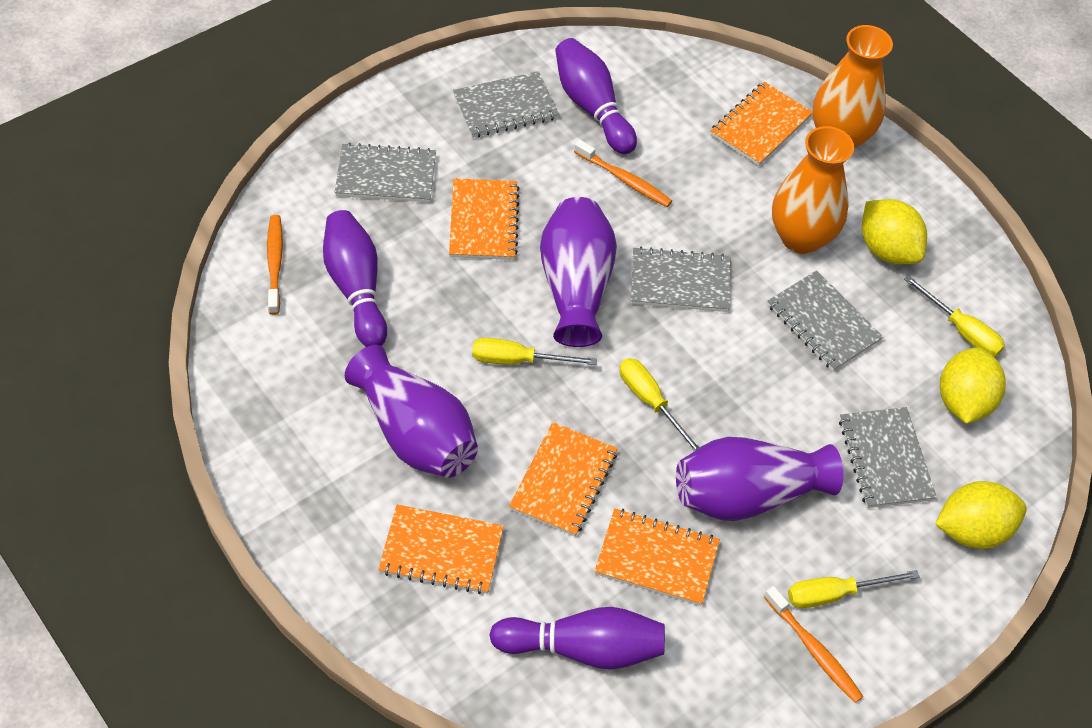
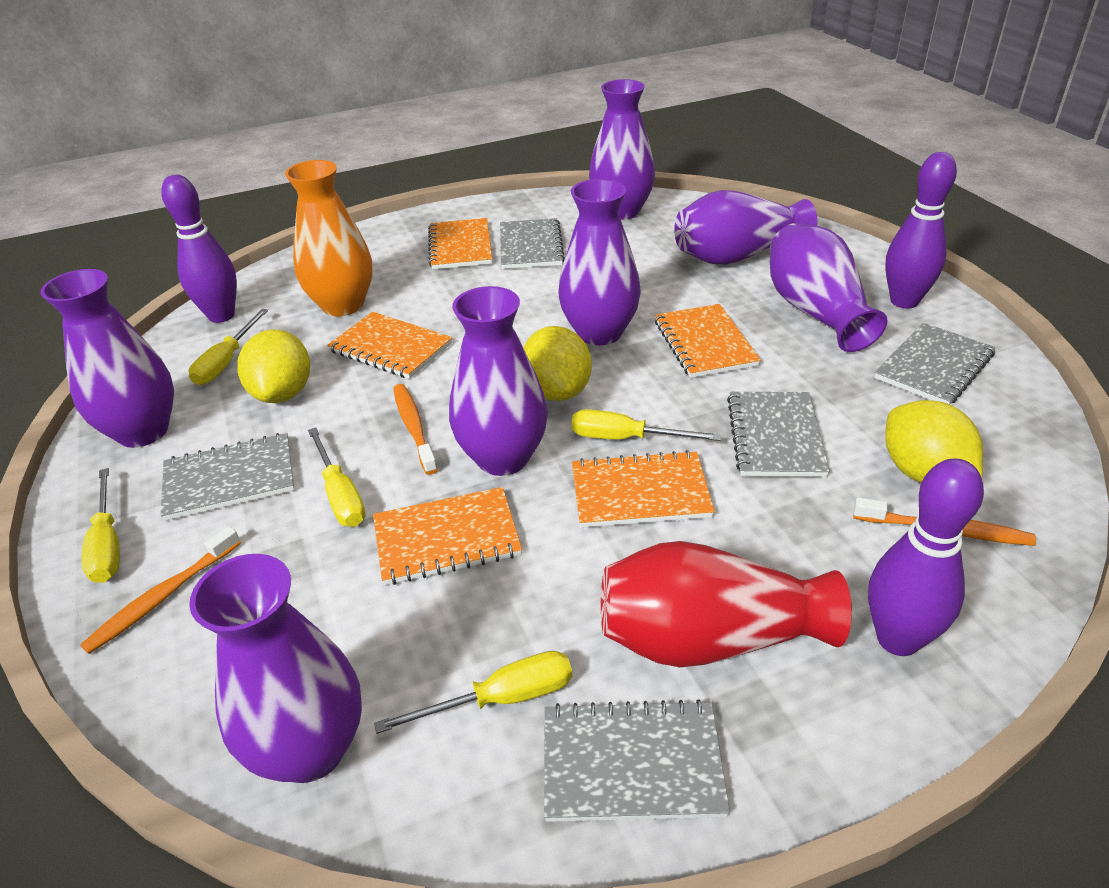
orange vase: [772,126,854,254] [812,25,893,149] = 2 -> [285,160,373,316] = 1
purple vase: [345,345,478,478] [540,197,617,347] [676,437,843,521] = 3 -> [40,269,174,448] [189,554,362,783] [449,286,548,476] [558,179,641,346] [589,79,655,220] [674,190,817,265] [770,223,888,352] = 7
red vase: none = 0 -> [601,541,852,667] = 1
yellow screwdriver: [472,338,597,365] [620,358,700,451] [788,570,920,608] [904,275,1005,357] = 4 -> [81,468,120,583] [189,309,268,385] [308,427,366,527] [374,651,572,734] [571,409,721,441] = 5

